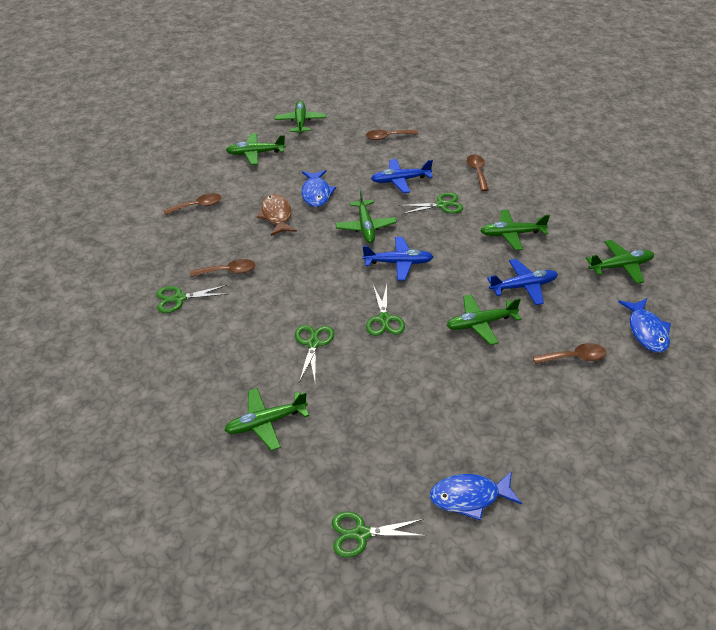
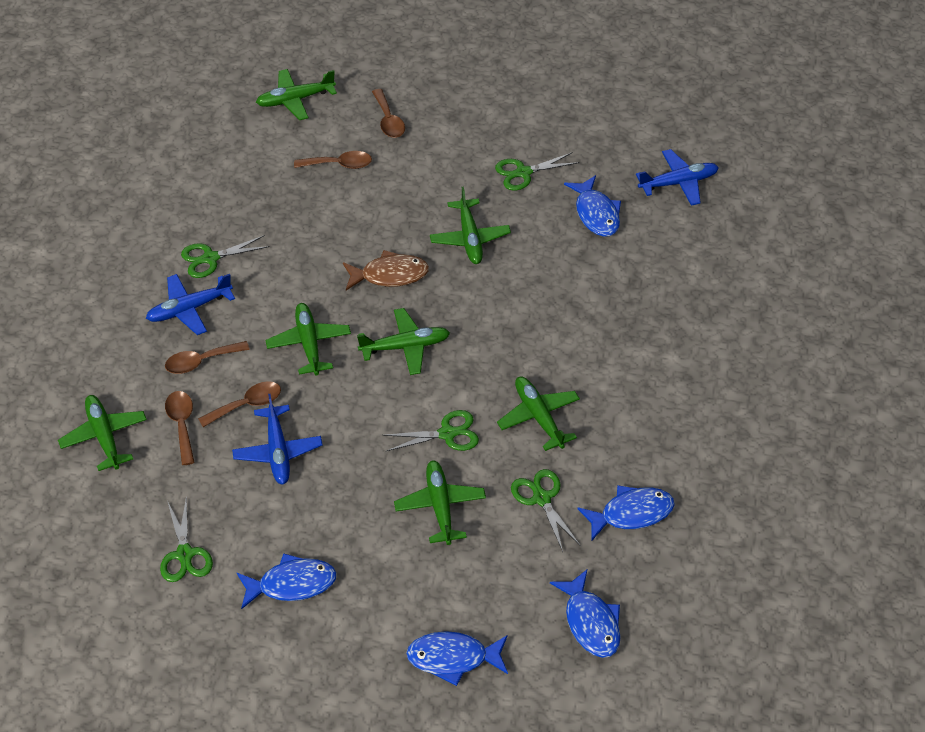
blue fish: [301,170,336,207] [430,471,522,521] [618,298,671,353] = 3 -> [237,553,337,609] [406,631,508,686] [550,570,621,658] [564,175,621,237] [577,485,675,540] = 5

